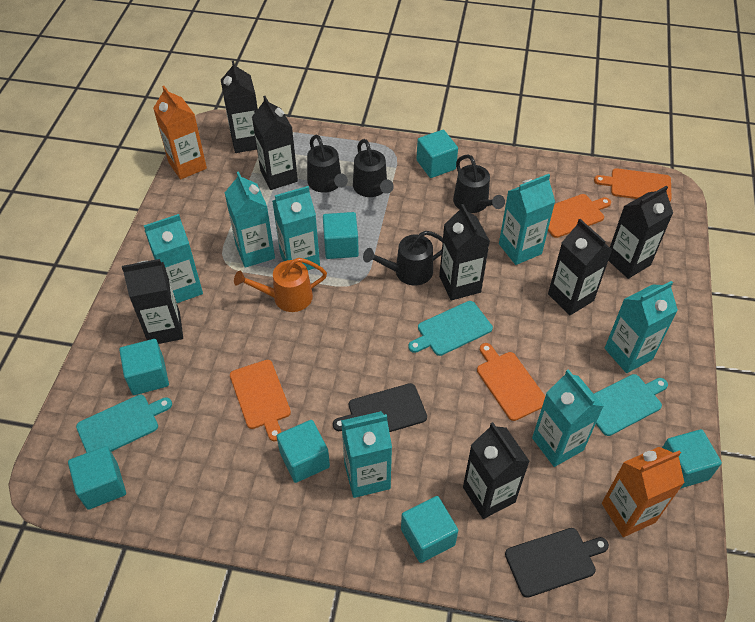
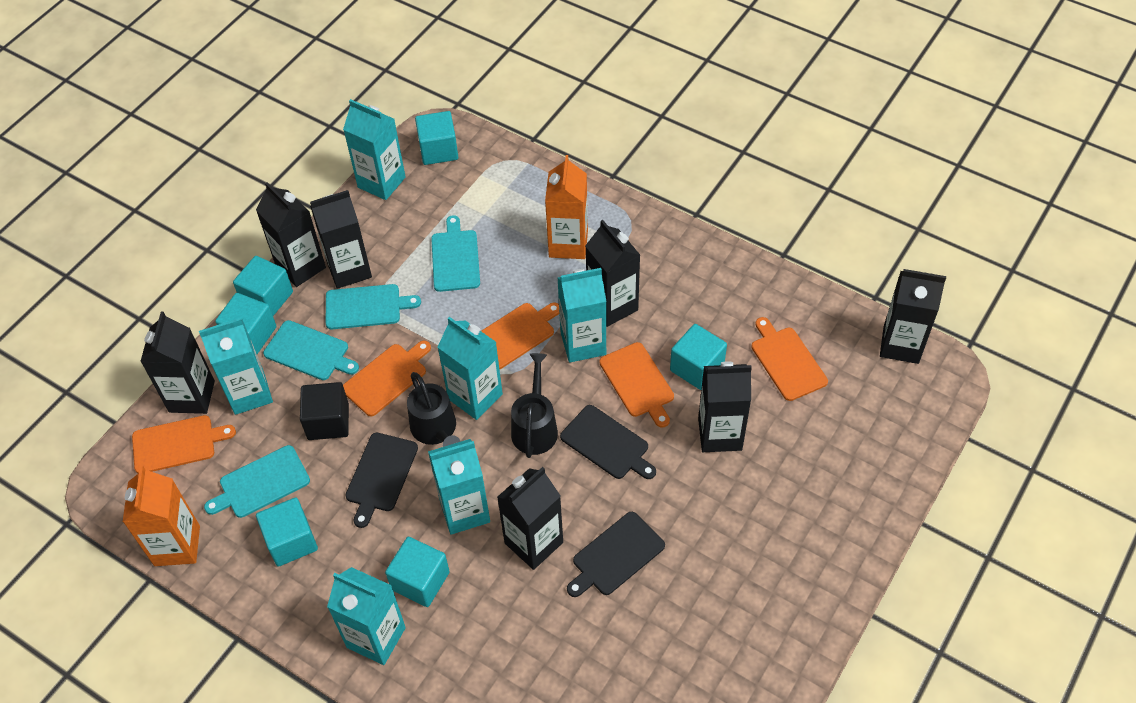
black cube: none = 0 -> [300,382,349,440] = 1
black cutting board: [333,383,427,432] [505,528,609,598] = 2 -> [345,433,418,528] [560,405,656,479] [567,512,665,597] = 3
black watering can: [307,135,348,193] [353,139,394,197] [363,231,443,285] [453,154,505,213] = 4 -> [407,372,461,447] [511,353,558,458] = 2
orange cutting board: [230,360,291,441] [477,343,545,421] [548,194,611,238] [594,168,672,201] = 4 -> [132,415,236,473] [343,341,431,416] [481,302,559,370] [599,342,674,428] [751,317,828,401] = 5
orange watering can: [234,258,327,312] = 1 -> none = 0
turquoise carton: [144,214,203,303] [225,171,275,268] [272,186,320,270] [341,411,392,498] [499,174,555,265] [532,369,604,467] [605,281,678,373] = 7 -> [199,318,273,415] [327,567,406,665] [343,99,406,200] [428,439,490,535] [438,317,503,420] [558,268,606,363] = 6
turquoise cube: [68,446,126,510] [119,339,169,395] [277,420,330,483] [323,212,359,259] [401,496,458,563] [417,130,458,178] [662,429,722,489] = 7 -> [215,293,276,354] [233,256,293,316] [256,497,318,567] [385,537,450,607] [415,111,458,165] [670,324,727,390] = 6
turquoise cutting board: [76,395,172,453] [408,301,493,356] [594,374,668,436] = 3 -> [204,445,310,518] [263,320,359,380] [326,284,421,329] [431,215,480,292] = 4

